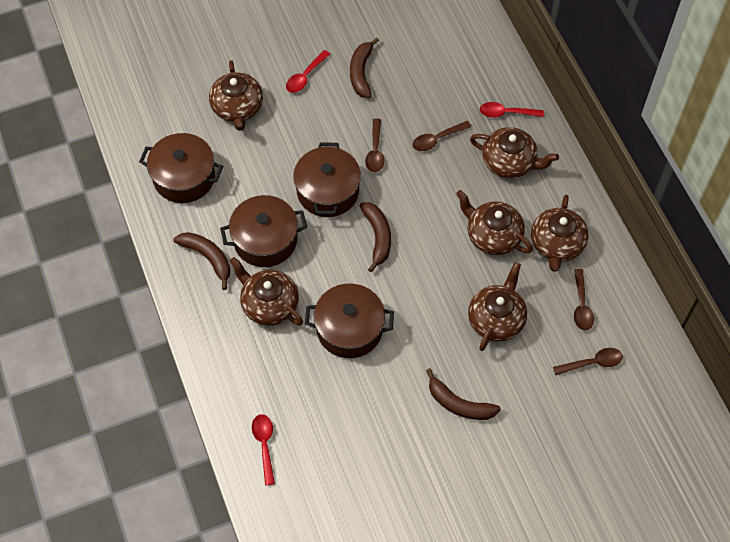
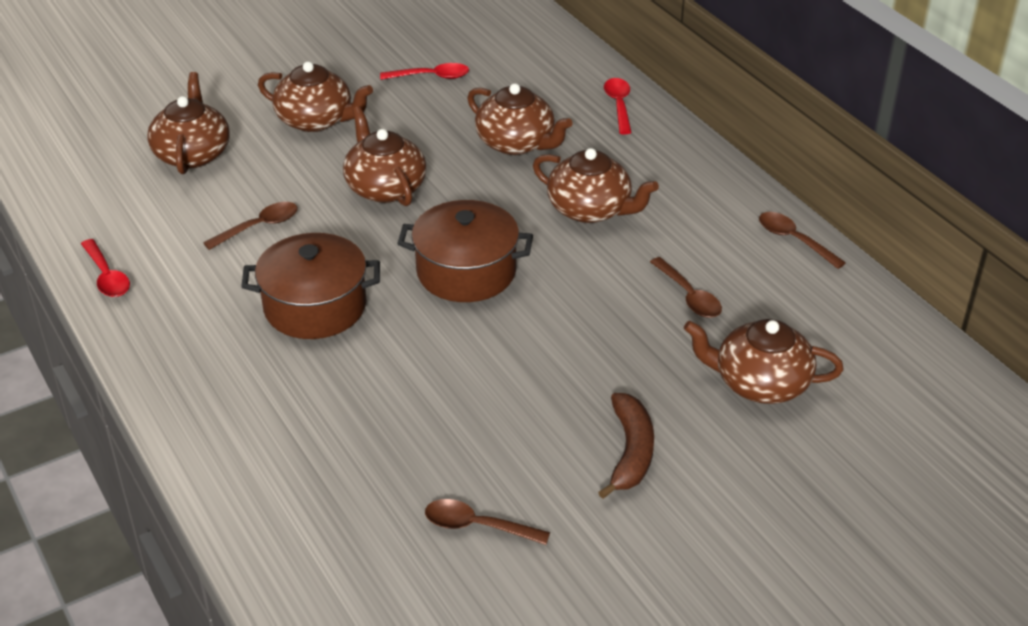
brown banana: [174,232,230,290] [350,37,379,98] [360,202,391,272] [426,368,501,420] = 4 -> [598,393,654,499] = 1
brown pot: [139,133,223,203] [220,195,307,267] [293,142,361,217] [305,284,394,358] = 4 -> [241,233,380,339] [397,200,533,302] = 2

